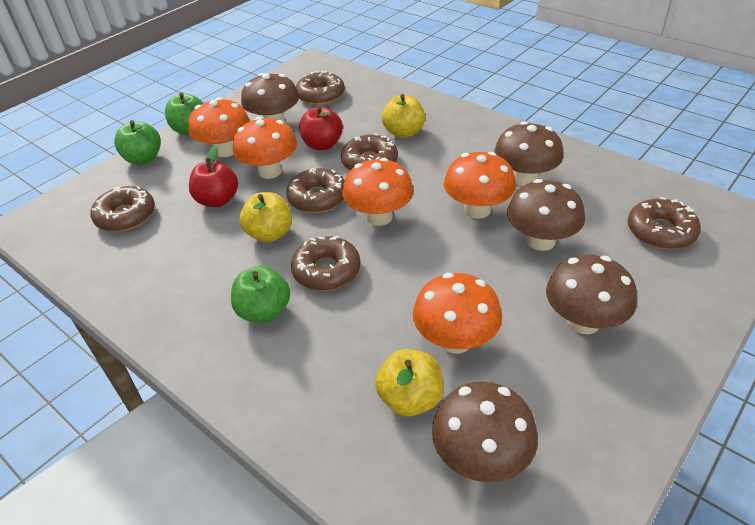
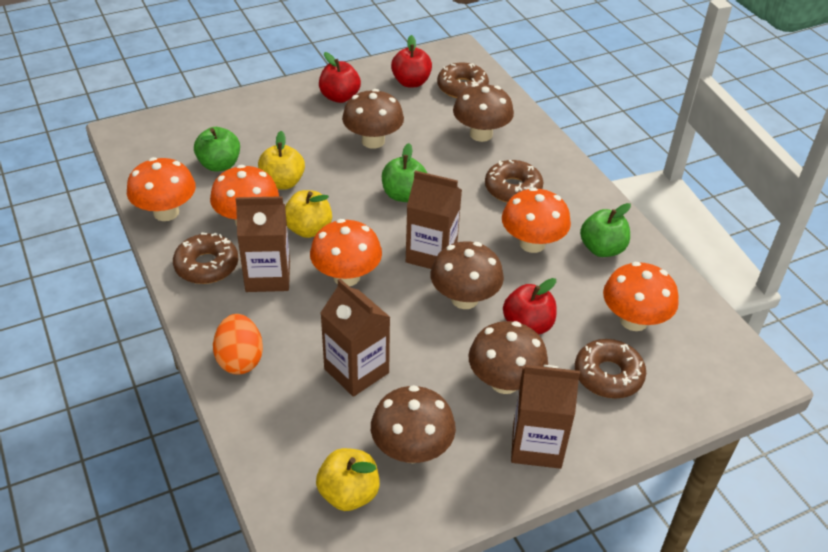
brown carton: none = 0 -> [236,196,290,292] [321,279,390,397] [406,171,462,269] [511,365,580,469] = 4
brown donut: [91,186,155,232] [286,168,345,213] [291,236,361,291] [296,71,345,105] [341,133,398,170] [628,197,701,250] = 6 -> [173,233,238,284] [437,63,489,98] [485,160,544,203] [575,339,646,398] = 4
orange egg: none = 0 -> [213,314,263,375] = 1
red apple: [189,146,238,207] [299,106,343,150] = 2 -> [319,52,361,103] [391,35,432,87] [503,278,556,334] = 3

